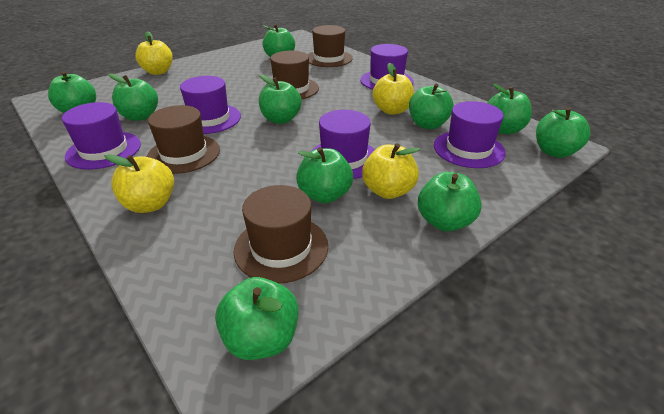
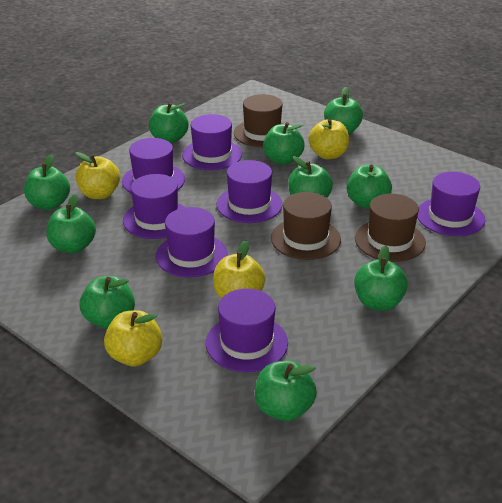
brown hat: [147,105,220,174] [234,185,328,283] [266,51,319,99] [307,25,353,67] = 4 -> [234,94,284,147] [271,192,341,260] [355,194,426,262] = 3
purple hat: [62,102,141,170] [180,76,241,134] [311,110,375,179] [360,44,413,90] [434,101,506,168] = 5 -> [122,138,185,193] [123,174,185,239] [155,207,228,277] [182,114,242,170] [206,288,288,372] [216,160,283,223] [417,172,485,236] = 7

